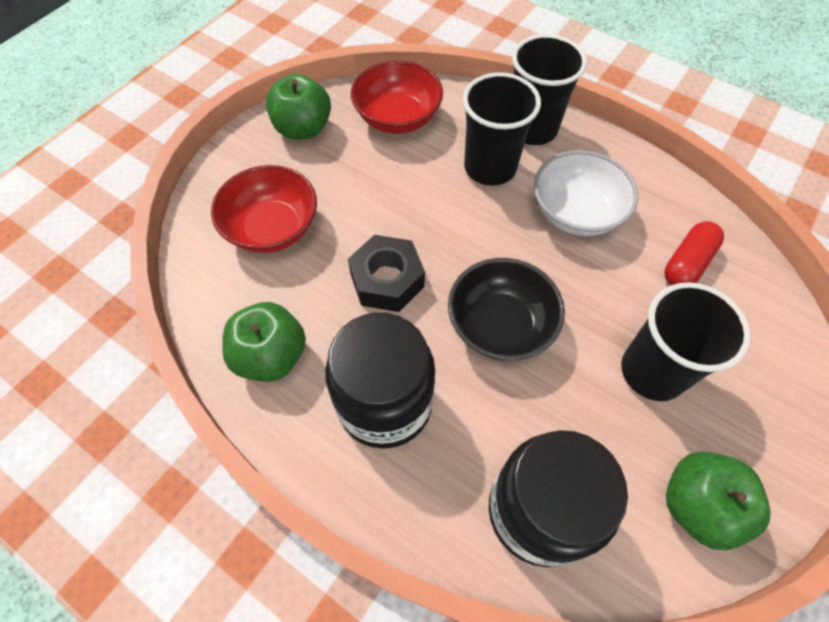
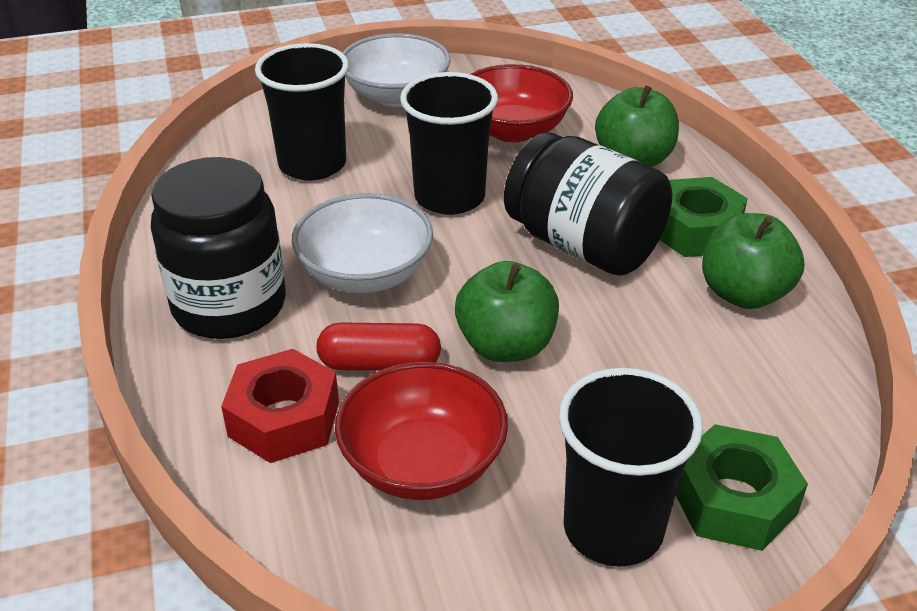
black bowl: [448,258,565,361] = 1 -> none = 0
black nut: [348,235,425,312] = 1 -> none = 0
green nut: none = 0 -> [659,177,748,257] [675,424,808,551] = 2
red nut: none = 0 -> [221,349,339,463] = 1
white bowl: [534,150,639,236] = 1 -> [292,193,433,293] [342,33,451,107] = 2

